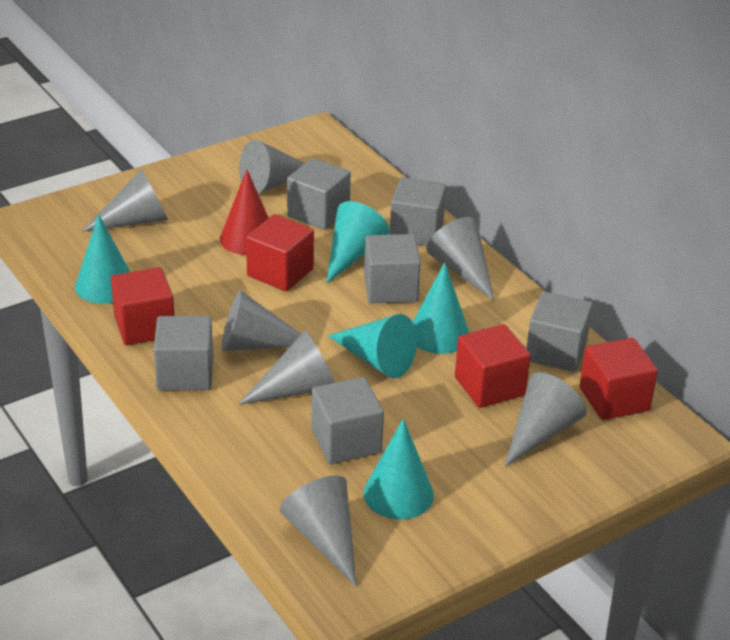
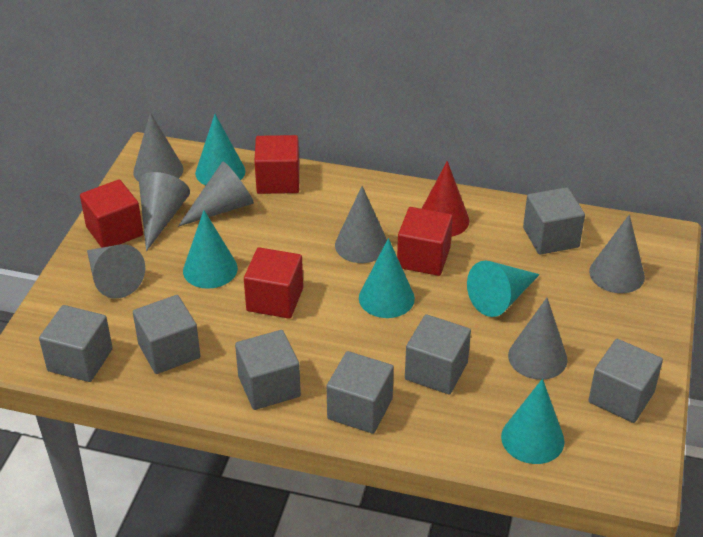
grey cube: [154,316,213,391] [287,158,351,230] [311,377,384,464] [364,234,421,303] [390,177,446,246] [526,291,593,372] = 6 -> [39,305,113,382] [133,295,200,374] [235,330,301,410] [327,351,394,434] [405,314,471,395] [523,187,585,255] [588,339,663,423] = 7

